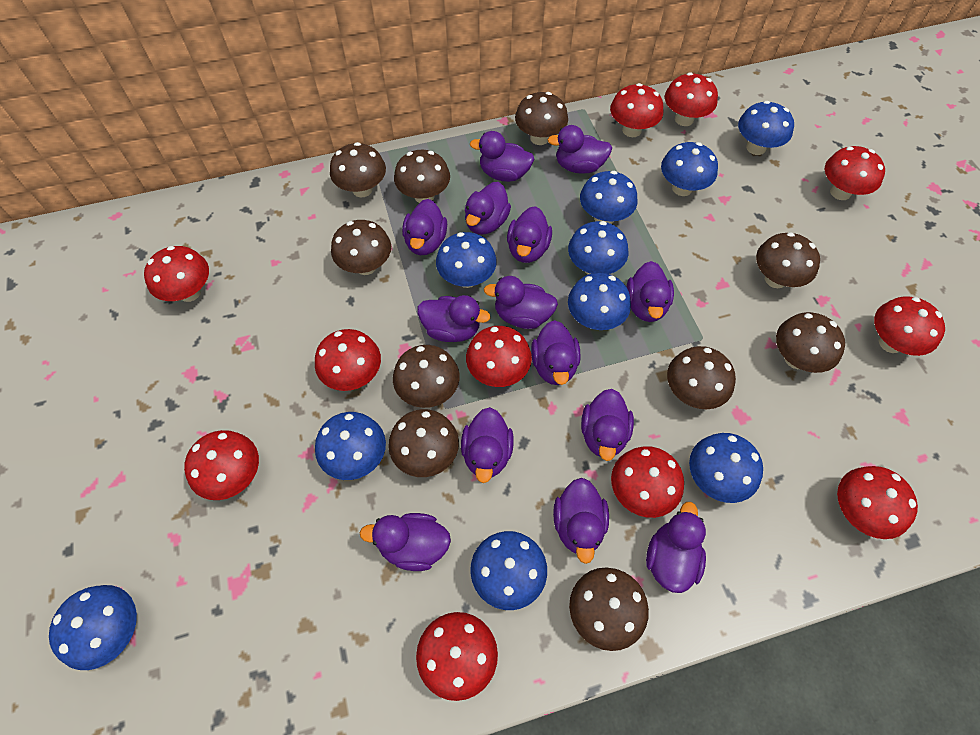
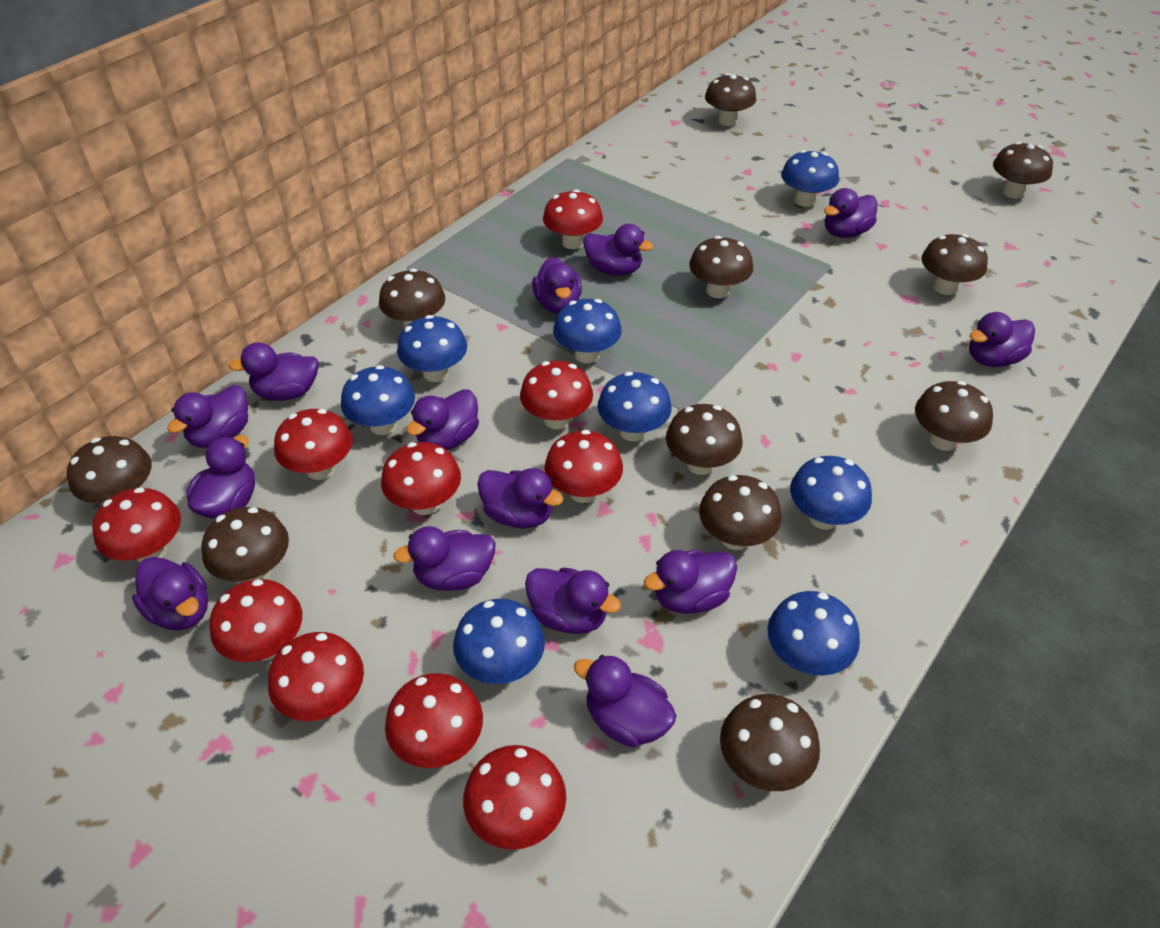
blue mushroom: [49,585,137,670] [315,412,386,480] [436,232,497,288] [470,531,547,610] [568,221,629,274] [568,273,631,330] [580,171,637,224] [661,142,718,196] [689,433,763,503] [738,101,794,155] = 10 -> [341,365,415,435] [397,315,467,382] [453,599,545,684] [553,299,622,364] [598,372,672,441] [767,591,860,676] [781,150,839,207] [790,456,872,530] = 8
brown mushroom: [330,142,386,197] [331,220,391,275] [388,409,459,477] [393,345,460,408] [394,150,450,203] [515,92,568,145] [569,567,649,651] [667,346,736,409] [756,232,820,288] [776,312,845,373] = 10 -> [67,436,152,503] [201,507,289,582] [379,268,445,328] [666,404,743,475] [689,236,753,298] [699,475,782,550] [705,73,756,126] [720,694,820,791] [915,381,993,451] [921,234,988,295] [993,142,1053,199] = 11
red mushroom: [144,246,209,302] [184,430,259,500] [315,329,381,391] [416,612,498,701] [466,326,532,387] [610,83,663,137] [611,446,684,518] [665,72,718,126] [825,146,885,200] [837,466,918,539] [874,296,945,356] = 11 -> [92,487,181,563] [209,579,302,662] [268,632,364,721] [274,409,352,480] [381,442,461,515] [385,673,483,768] [463,745,566,850] [520,361,593,429] [543,189,603,249] [544,430,623,503] = 10

